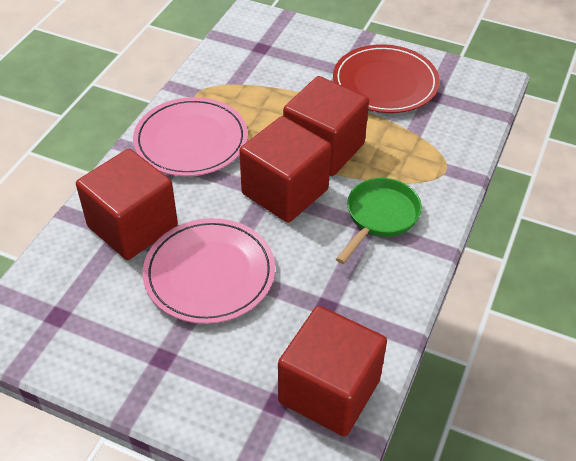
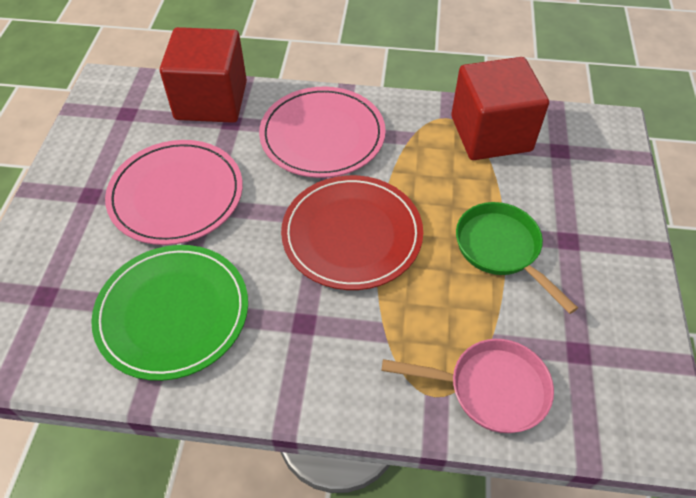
green plate: none = 0 -> [91,245,248,381] = 1
pink pan: none = 0 -> [381,339,554,433] = 1
red cube: [76,149,178,260] [239,116,331,223] [278,306,387,437] [283,76,369,176] = 4 -> [160,27,247,123] [451,57,549,160] = 2

